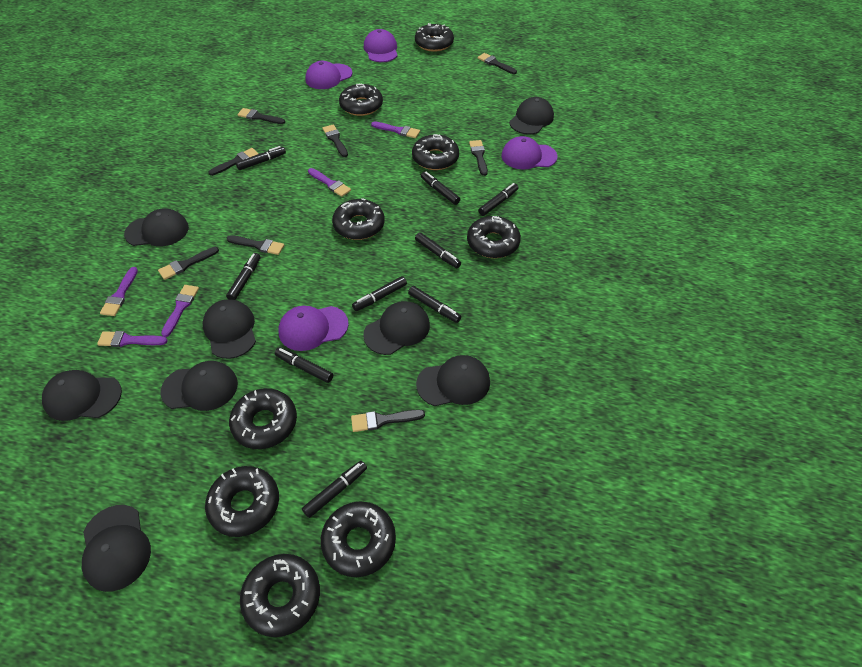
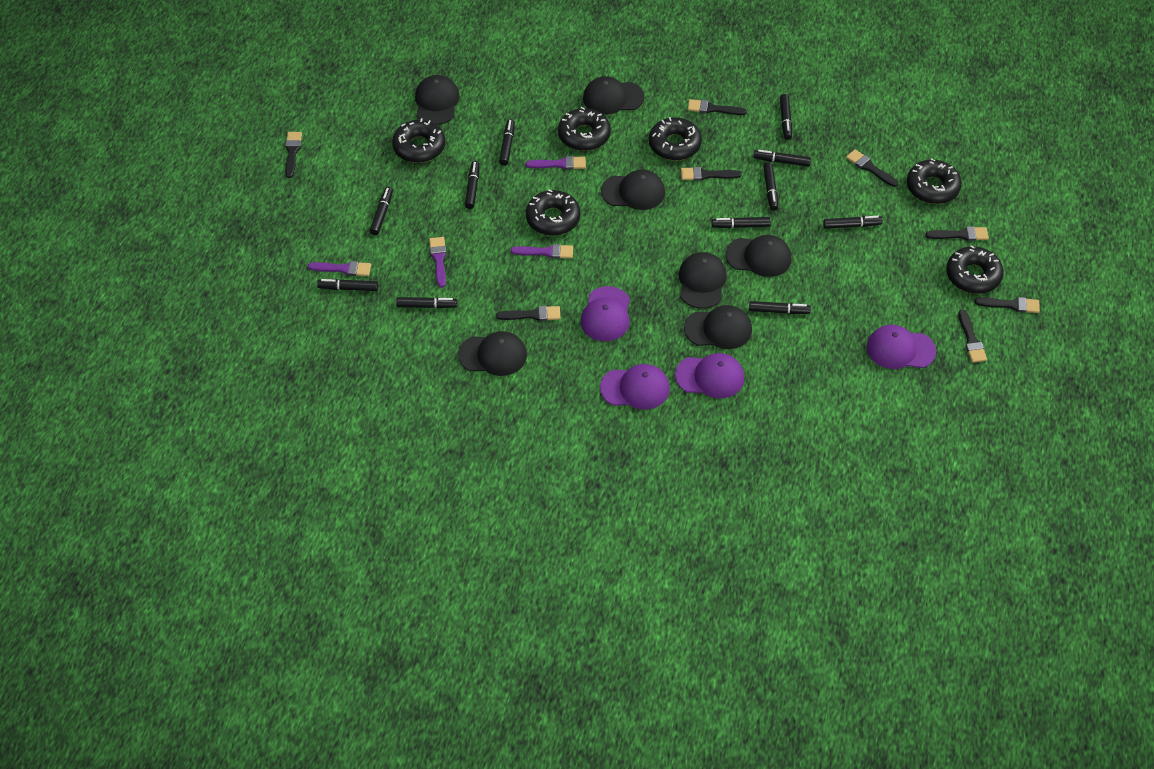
black cap: [42,370,122,421] [82,505,151,592] [124,208,189,246] [160,361,238,411] [203,299,256,359] [363,301,430,355] [416,355,490,406] [509,97,554,135] = 8 -> [415,75,460,125] [458,331,527,376] [583,76,644,115] [601,169,665,210] [679,252,727,309] [684,305,752,349] [726,235,792,277] = 7
black donut: [205,466,279,537] [229,388,297,449] [240,554,320,637] [321,502,396,577] [332,198,385,240] [339,84,383,116] [412,134,459,170] [415,23,454,52] [467,216,521,258] = 9 -> [392,118,445,163] [526,189,581,236] [558,107,611,151] [649,117,702,160] [907,158,962,204] [946,245,1004,294] = 6
black marker: [226,253,260,300] [236,146,286,170] [275,347,333,383] [302,461,367,518] [352,276,407,311] [408,286,461,323] [415,232,461,268] [421,172,460,205] [478,183,518,216] = 9 -> [317,279,378,291] [370,187,393,235] [396,297,458,308] [465,161,479,209] [499,119,515,166] [711,217,771,228] [749,301,811,314] [753,150,811,167] [763,162,778,211] [780,94,792,140] [823,216,883,229] = 11
purple brush: [97,331,168,347] [100,267,138,316] [161,285,199,337] [308,168,351,197] [371,122,420,138] = 5 -> [308,261,371,276] [429,237,446,288] [511,244,573,259] [526,156,586,170] = 4

